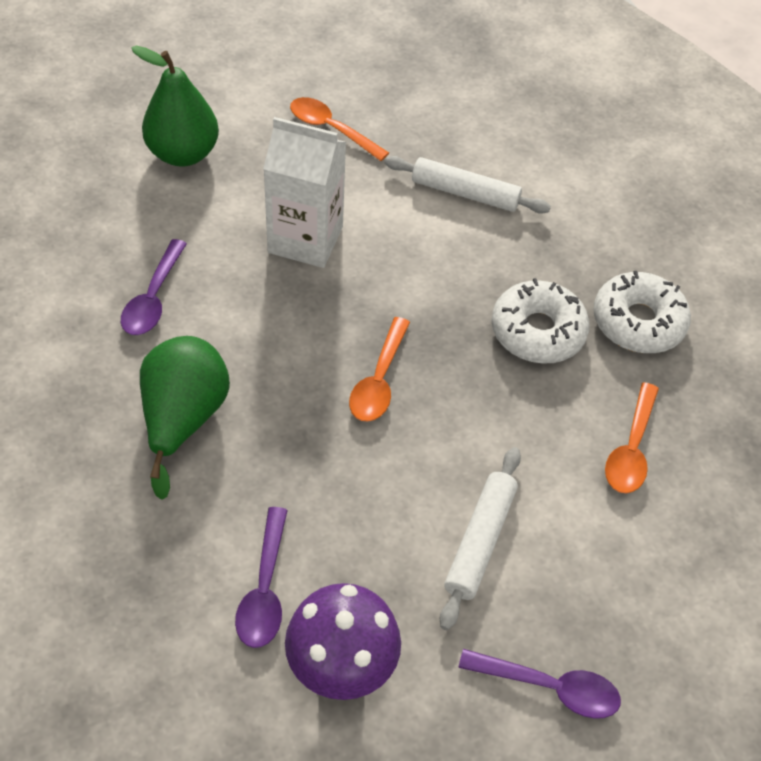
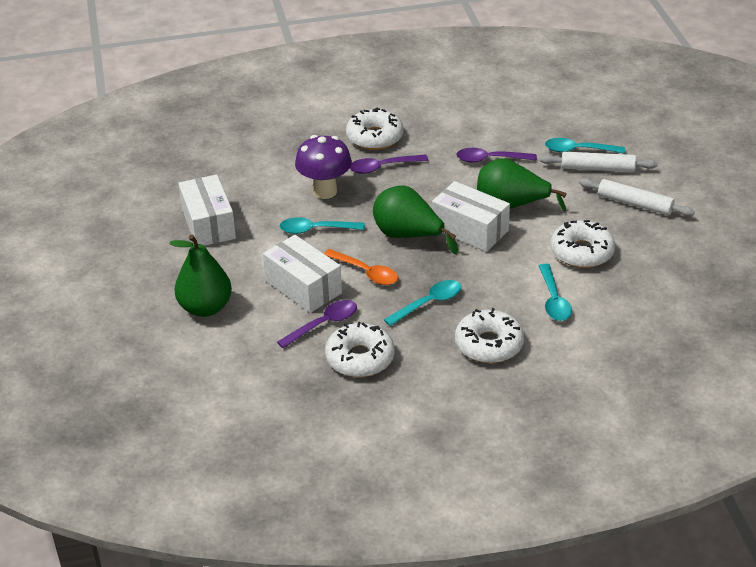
green pear: [131,46,219,167] [140,336,230,500] = 2 -> [169,235,232,317] [373,185,458,254] [477,158,567,212] = 3
orange spoon: [290,97,389,161] [349,317,410,422] [605,382,659,493] = 3 -> [324,249,398,285] = 1
turquoise spoon: none = 0 -> [280,217,365,234] [384,280,461,326] [539,264,572,321] [545,138,625,154] = 4
white box: none = 0 -> [178,174,236,246] [263,235,342,313] [432,181,510,252] = 3
white carton: [263,117,346,268] = 1 -> none = 0
white donut: [492,278,590,364] [593,271,691,353] = 2 -> [325,322,395,377] [346,108,403,150] [455,308,524,363] [551,220,615,268] = 4

